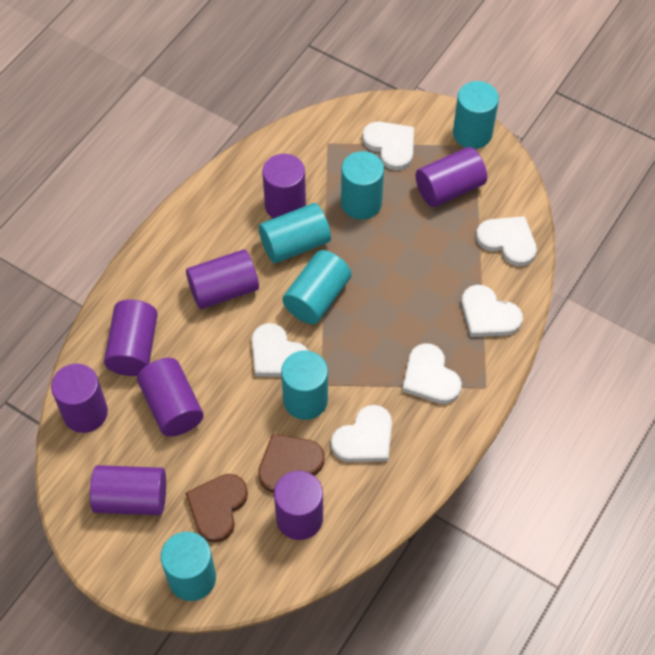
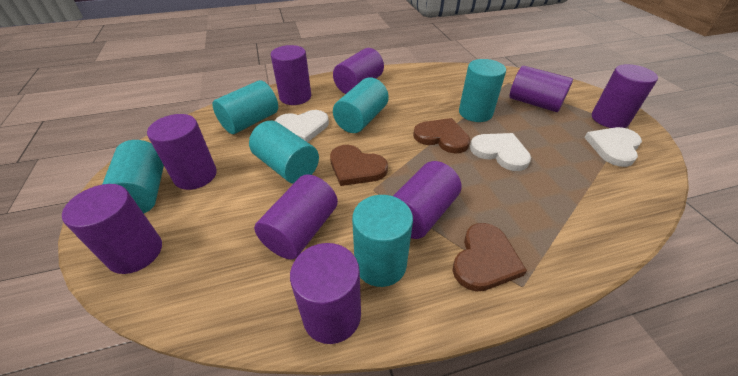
brown heart: [185,474,248,543] [258,434,325,493] = 2 -> [330,145,388,186] [413,118,470,153] [453,223,527,292] = 3
purple cylinder: [51,364,108,433] [90,465,166,515] [104,299,158,376] [137,358,204,437] [186,249,259,309] [262,154,306,219] [274,471,323,540] [416,147,487,207] = 8 -> [62,184,162,274] [147,114,217,190] [254,174,338,260] [271,45,311,105] [290,243,361,344] [333,48,384,94] [393,161,461,239] [509,66,573,112] [592,64,658,128] = 9
white heart: [252,323,309,377] [331,405,392,462] [362,122,414,171] [402,343,462,404] [461,285,523,337] [476,216,537,266] = 6 -> [274,110,329,142] [470,133,531,171] [584,127,642,167] = 3

